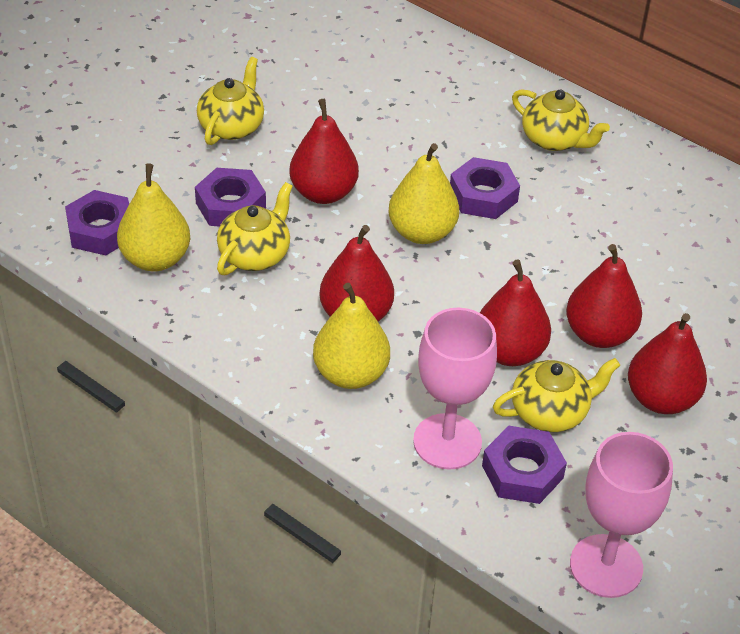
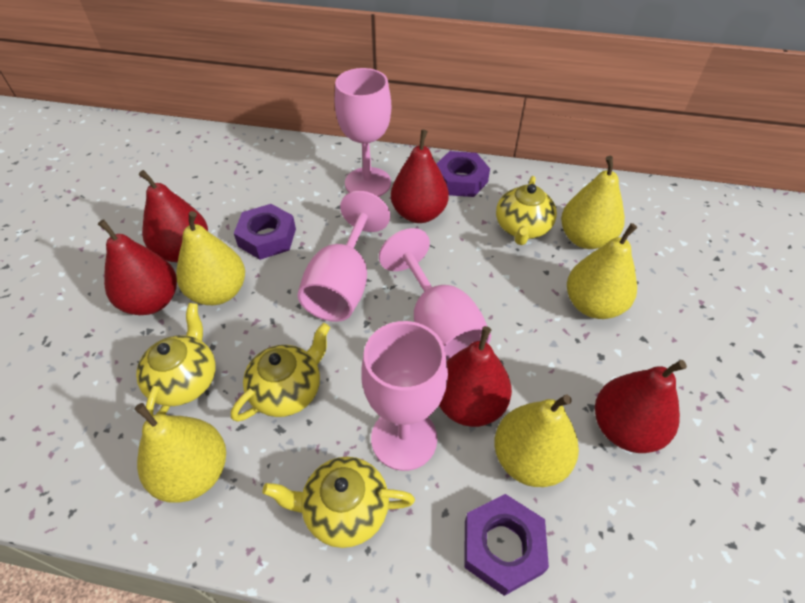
pink goblet: [413,308,497,470] [570,432,673,598] = 2 -> [298,191,390,322] [335,68,391,197] [361,321,448,471] [379,228,491,360] = 4
purple nut: [65,190,129,256] [195,168,266,226] [450,157,520,219] [482,426,567,504] = 4 -> [234,204,296,260] [436,151,490,197] [464,494,549,596] = 3
yellow pear: [117,163,190,271] [313,283,390,389] [388,143,459,244] = 3 -> [134,403,226,503] [176,211,245,305] [494,395,579,487] [561,156,625,249] [567,223,637,319] = 5

